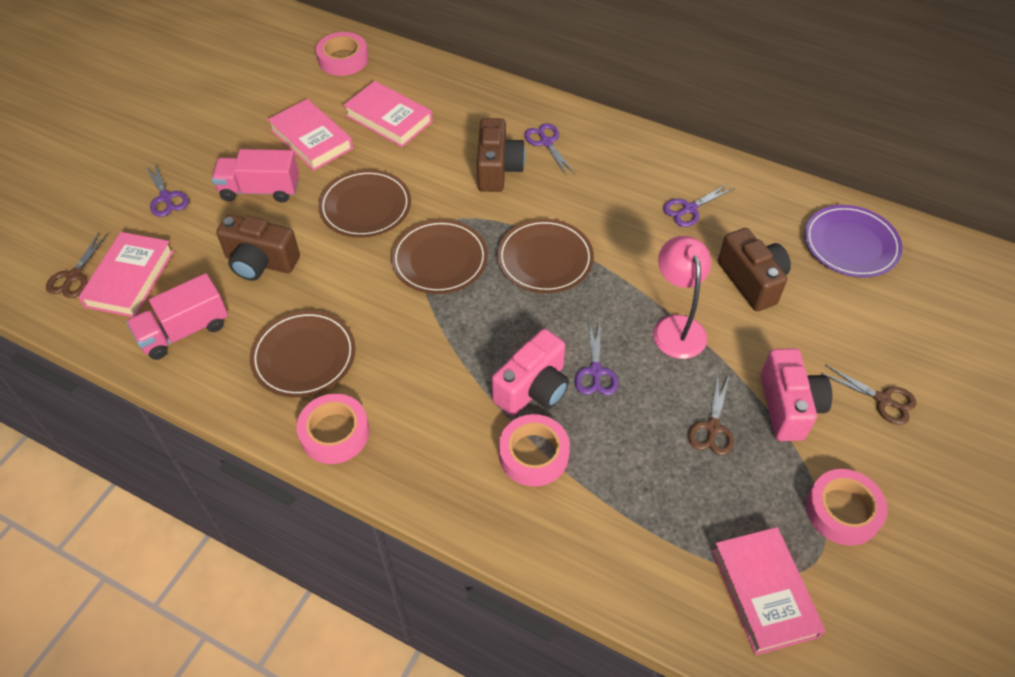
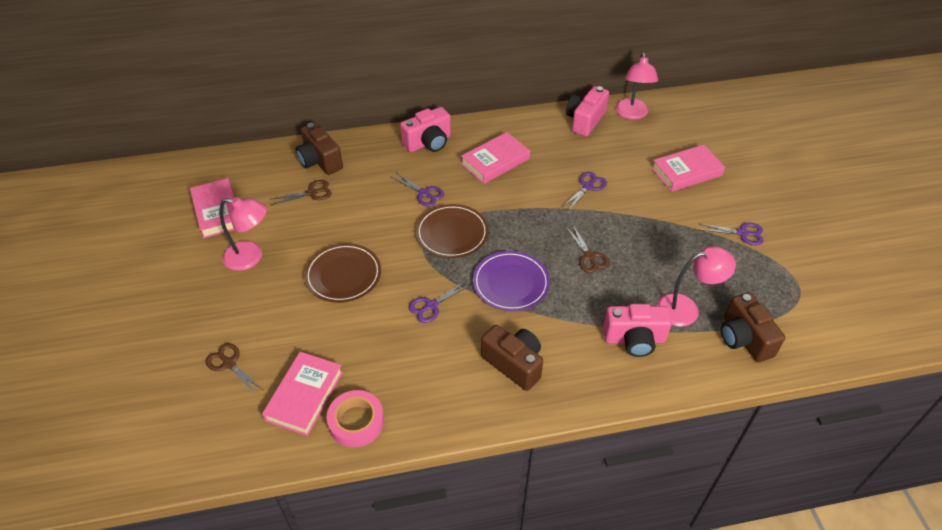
brown plate: [250,310,356,398] [318,169,411,238] [391,219,488,294] [497,219,594,293] = 4 -> [304,243,381,303] [416,204,488,258] = 2
pink camera: [492,329,569,416] [761,348,832,441] = 2 -> [400,107,451,152] [566,86,609,137] [603,304,672,357] = 3
pink lamp: [653,236,711,359] = 1 -> [219,197,267,271] [615,53,658,120] [657,246,736,327] = 3
pink tape: [296,394,369,464] [316,32,368,76] [499,414,570,487] [806,469,887,546] = 4 -> [327,390,384,448] = 1
pink truck: [126,273,228,360] [212,149,299,203] = 2 -> none = 0

